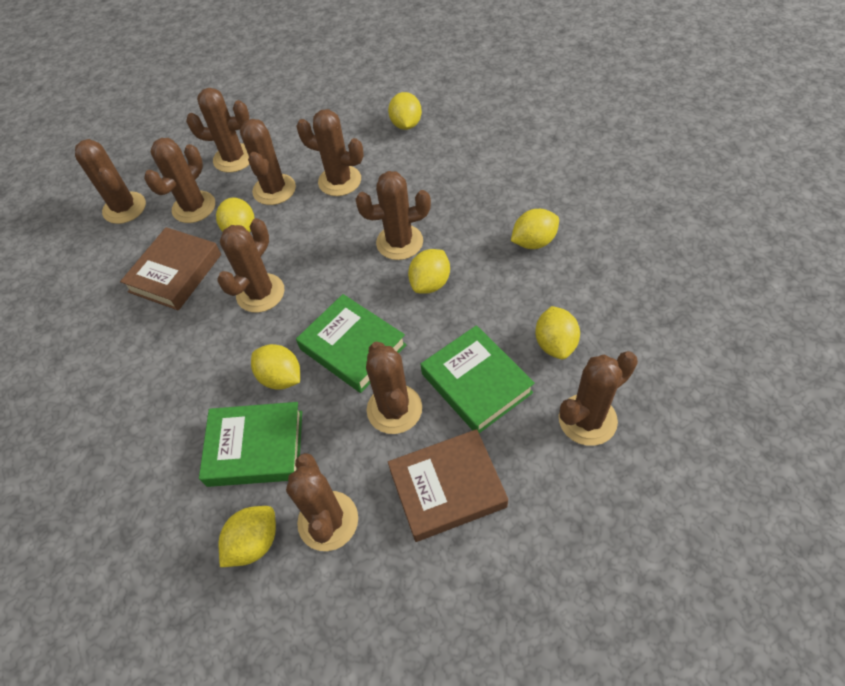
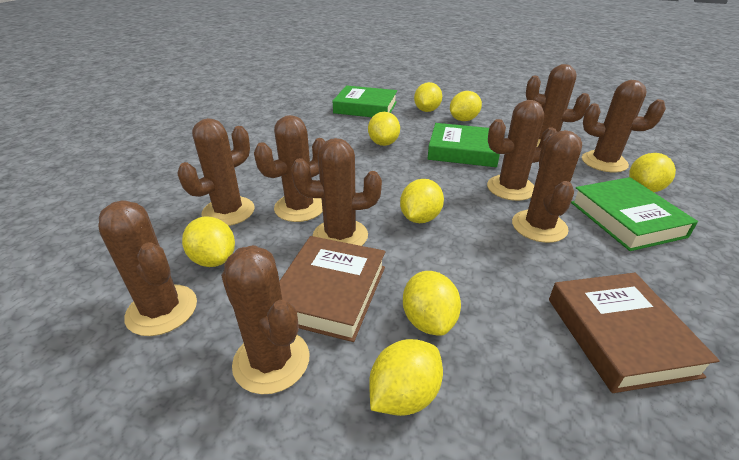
brown cactus: [75,139,146,224] [144,138,215,223] [186,88,250,173] [217,218,285,313] [240,119,296,205] [286,453,358,551] [296,109,364,196] [355,171,431,260] [366,342,422,434] [559,351,638,446] = 10 -> [98,201,197,336] [177,118,254,226] [221,245,310,394] [254,115,325,222] [291,138,382,246] [487,100,557,201] [512,130,582,243] [526,64,590,147] [582,80,666,172] = 9
yellow lemon: [216,198,254,233] [219,506,276,567] [251,344,300,390] [388,92,422,130] [408,249,450,294] [511,209,559,249] [535,306,580,359] = 7 -> [182,217,235,267] [368,112,400,146] [369,339,443,416] [400,179,444,223] [403,271,461,336] [414,82,442,112] [450,91,482,121] [629,153,676,192] = 8

